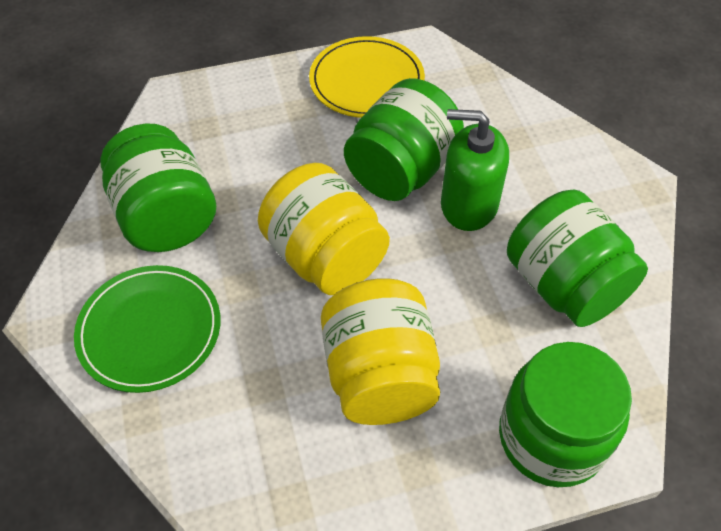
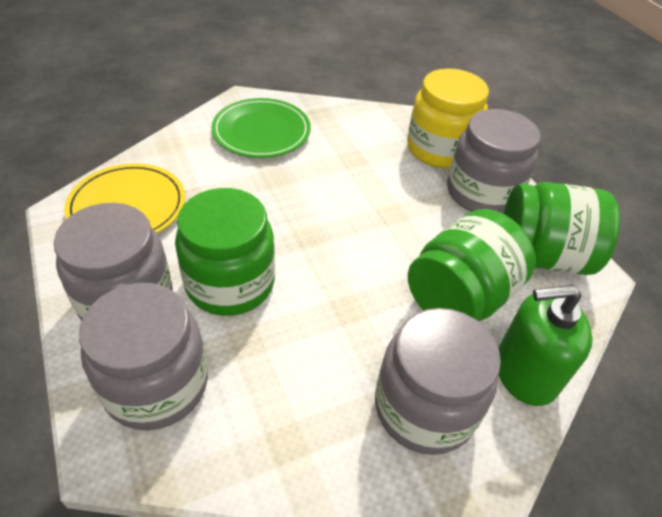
green jar: [100,123,216,252] [344,78,464,201] [499,342,632,487] [507,190,648,327] = 4 -> [175,188,275,316] [408,209,536,321] [504,182,620,275] = 3
grey jar: none = 0 -> [54,203,173,321] [79,283,208,430] [375,308,501,455] [447,109,541,214] = 4
yellow jar: [258,163,390,295] [321,278,440,425] = 2 -> [407,68,489,168] = 1

